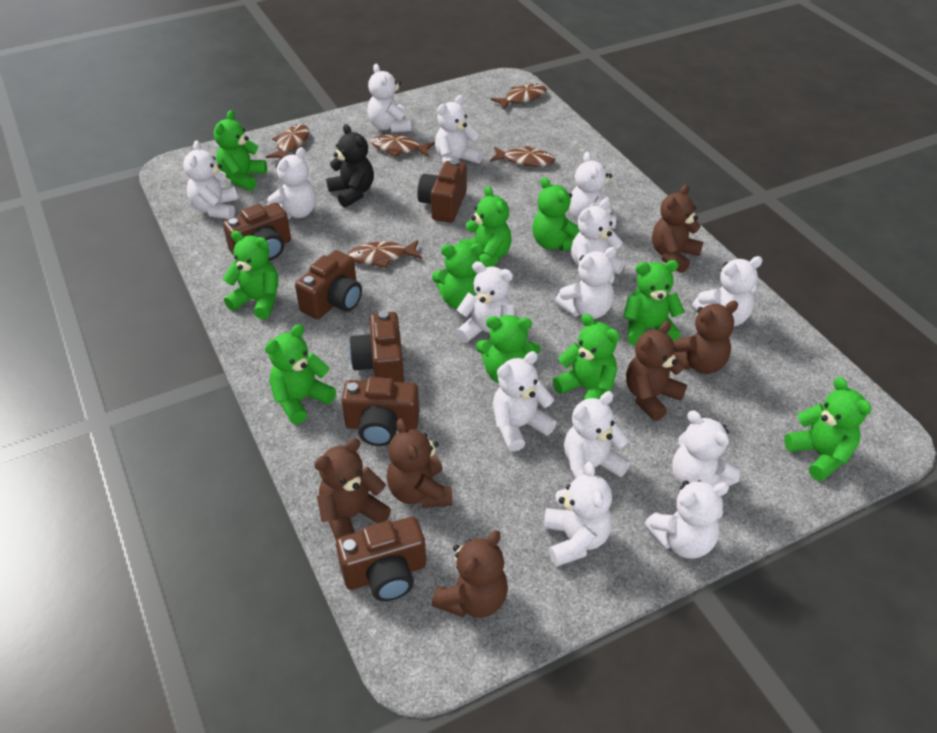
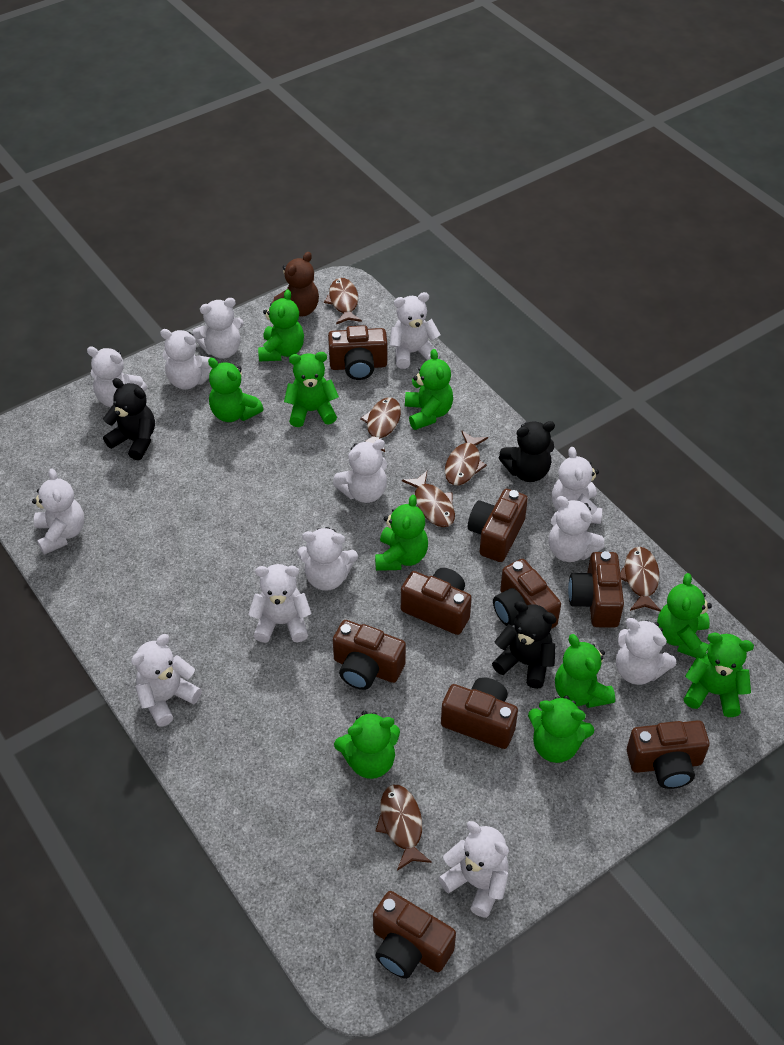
black teddy bear: [326,124,374,207] = 1 -> [103,378,155,461] [492,601,557,689] [499,421,555,482] = 3
brown camera: [223,203,291,261] [295,250,362,319] [336,517,426,601] [342,377,420,446] [349,311,404,382] [417,160,467,222] = 6 -> [328,325,387,380] [333,620,406,690] [373,891,456,979] [401,568,472,635] [441,677,518,749] [468,489,528,562] [493,559,561,629] [568,551,624,628] [627,720,710,789] = 9
brown fish: [266,124,309,159] [348,240,422,268] [371,135,435,157] [490,146,556,167] [491,83,547,110] = 5 -> [324,278,362,324] [360,398,401,452] [375,785,432,871] [402,471,455,527] [445,431,488,486] [620,547,661,611] = 6
brown teddy bear: [314,438,391,540] [387,418,452,508] [432,530,508,618] [626,321,687,421] [652,184,703,273] [673,301,738,374] = 6 -> [272,252,319,317] = 1
white teddy bear: [183,141,238,219] [267,147,316,220] [368,64,411,133] [435,95,483,164] [456,261,515,343] [493,351,557,452] [544,461,612,567] [555,247,617,319] [564,391,630,479] [569,152,616,229] [571,199,625,274] [644,480,729,559] [672,410,740,486] [692,256,763,327] = 14 -> [32,469,84,555] [87,346,147,407] [131,634,202,727] [160,329,212,390] [192,298,244,359] [248,564,312,643] [297,527,358,591] [333,439,387,503] [390,292,441,369] [438,821,509,918] [549,496,605,562] [552,447,602,524] [616,618,676,685] = 13

